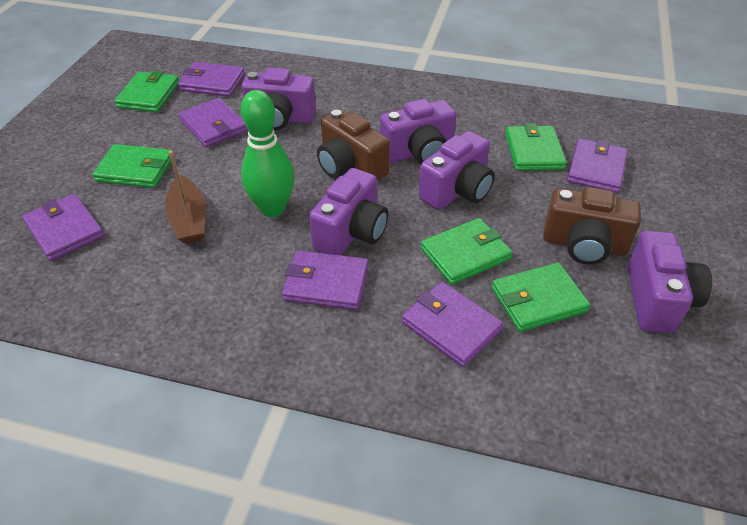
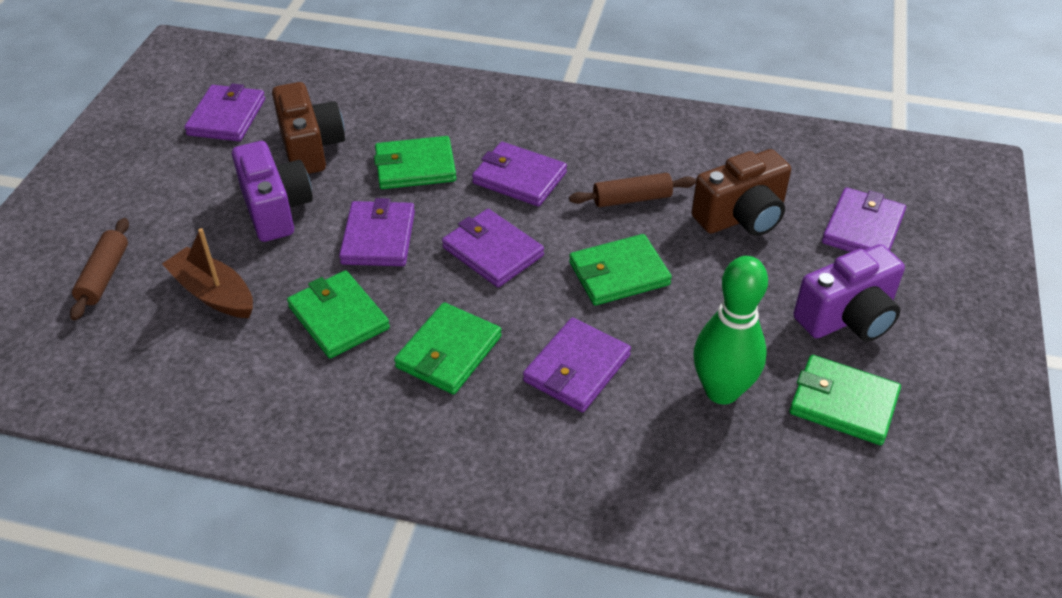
brown rolling pin: none = 0 -> [70,218,129,321] [569,173,696,207] = 2
purple camera: [242,68,316,130] [309,168,388,255] [380,99,456,164] [418,131,495,210] [628,231,712,333] = 5 -> [232,141,313,242] [794,244,905,342] = 2

